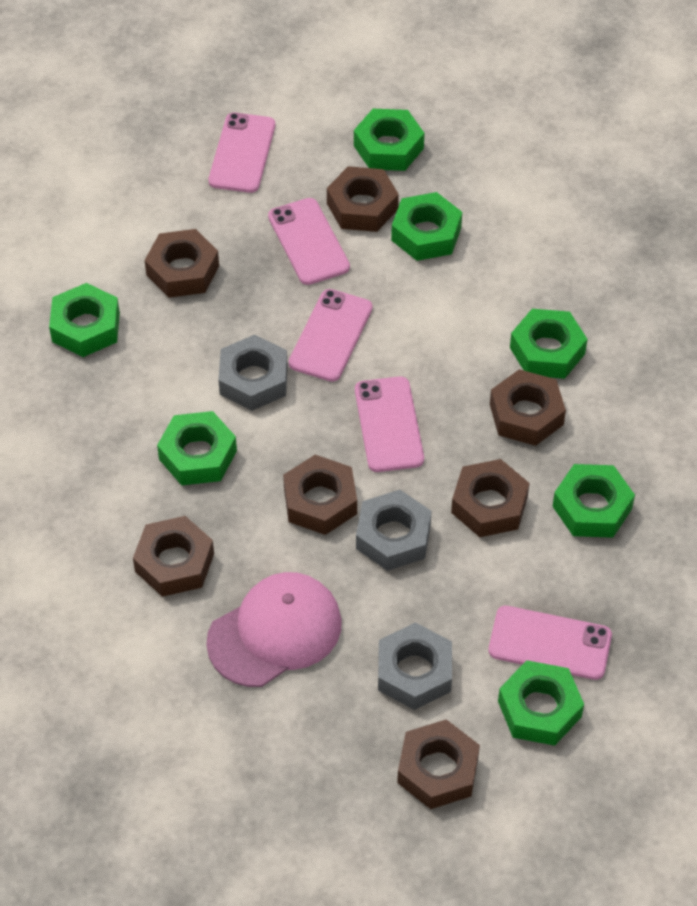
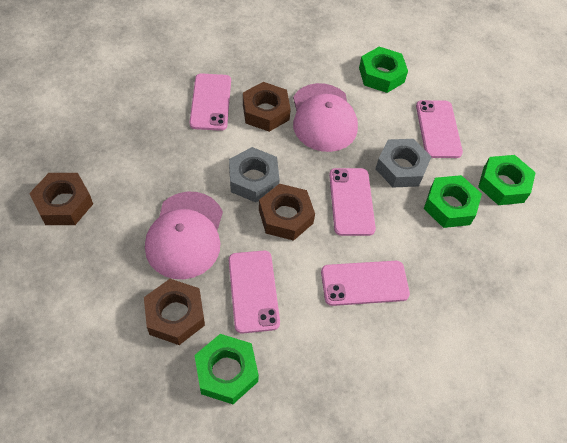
brown nut: [133,516,214,597] [145,229,219,298] [283,455,357,535] [327,166,399,232] [397,719,480,809] [451,459,529,537] [490,369,566,446] = 7 -> [29,173,93,225] [144,279,205,345] [243,82,291,132] [259,183,315,241] = 4
green nut: [49,283,120,357] [157,411,237,485] [354,109,424,171] [391,192,462,261] [498,660,584,746] [510,309,587,379] [552,464,635,538] = 7 -> [194,334,259,404] [359,47,408,93] [424,175,482,228] [478,155,536,205] = 4
grey nut: [218,335,288,411] [356,490,432,571] [378,622,452,710] = 3 -> [229,147,280,202] [376,139,432,188] = 2
pink cap: [206,572,342,687] = 1 -> [145,192,223,279] [293,83,358,152] = 2

